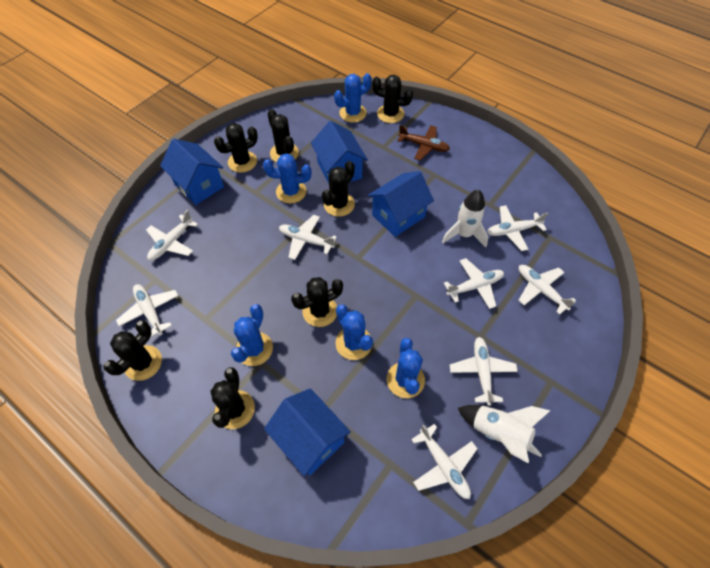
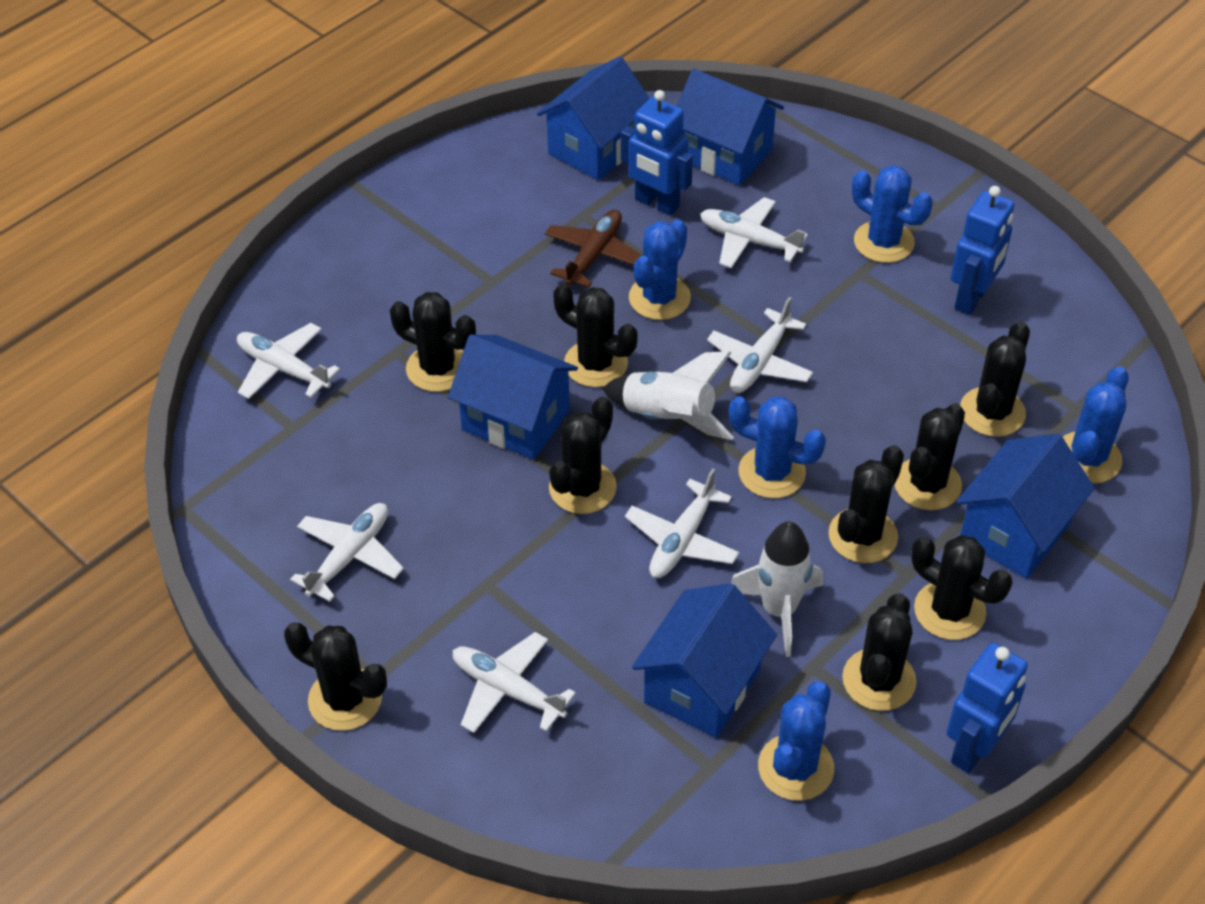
black cactus: [103,320,162,381] [210,367,255,429] [214,123,258,173] [267,109,299,162] [291,277,343,327] [322,161,355,217] [372,75,413,123] = 7 -> [284,622,387,731] [390,292,476,392] [549,397,617,514] [553,284,638,387] [828,445,904,563] [842,593,917,711] [894,403,965,510] [911,535,1013,640] [960,321,1030,437] = 9
blue house: [160,139,224,205] [264,388,351,476] [311,121,368,183] [368,171,434,237] = 4 -> [448,335,578,460] [537,56,650,180] [632,583,777,738] [676,69,784,186] [956,433,1095,579] = 5
blue robot: none = 0 -> [621,90,693,216] [946,643,1028,773] [951,186,1014,315] = 3
white plane: [116,284,179,337] [146,210,198,261] [279,215,337,260] [411,424,477,499] [444,258,504,309] [450,337,518,406] [487,205,548,251] [518,265,576,315] = 8 -> [237,323,340,399] [290,503,404,602] [453,632,576,733] [625,468,740,578] [700,197,808,268] [707,297,813,393] = 6

